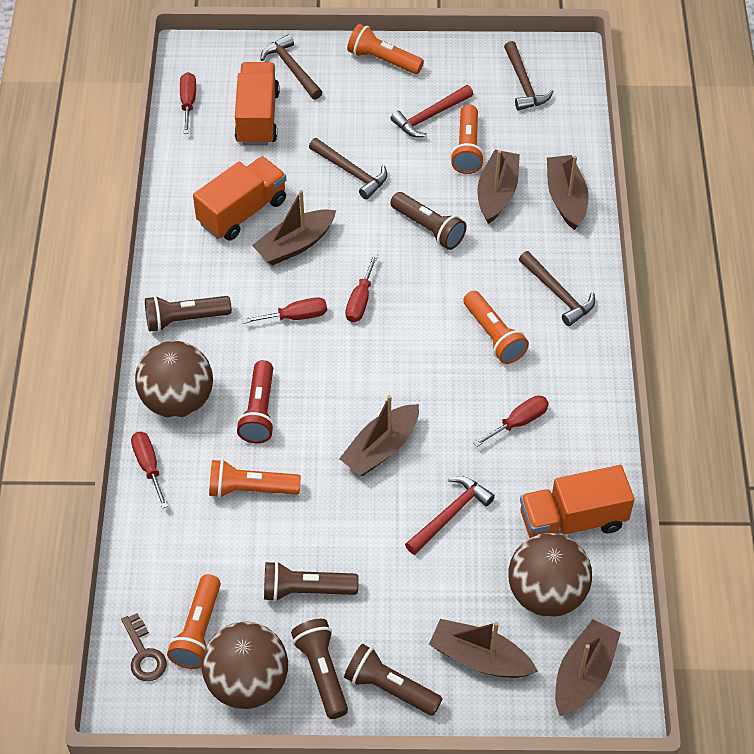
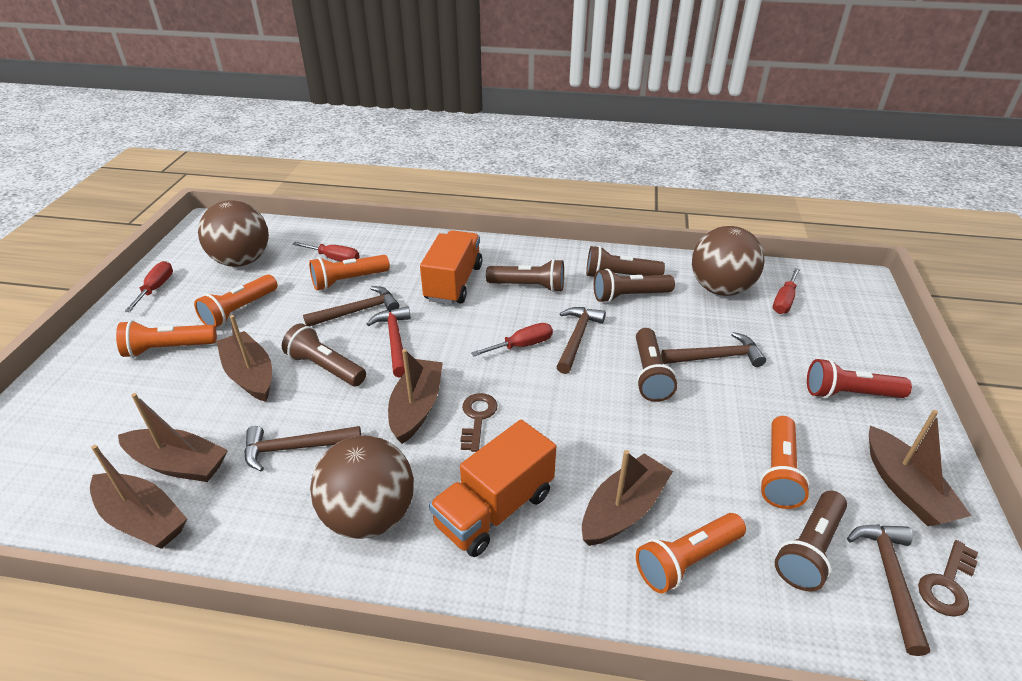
brown flashlight: [145,296,232,332] [264,561,359,602] [291,619,348,719] [344,644,443,716] [390,192,467,250] = 5 -> [282,323,366,386] [486,259,564,292] [586,246,665,277] [594,269,675,303] [636,328,677,402] [775,491,847,591] = 6
brown hammer: [260,34,322,100] [309,138,387,199] [504,41,554,111] [519,251,595,326] = 4 -> [244,426,361,472] [303,286,399,326] [556,307,606,374] [661,332,766,367] [847,524,930,656] = 5
brown key: [121,613,167,681] = 1 -> [460,393,498,452] [918,540,978,617] = 2
orange truck: [193,156,286,241] [234,62,280,146] [520,465,635,538] = 3 -> [420,230,482,305] [429,420,556,557] = 2
red hammer: [390,85,473,138] [405,476,495,555] = 2 -> [367,306,411,378] = 1
red screwdriver: [131,432,168,509] [180,72,196,134] [242,297,327,324] [345,254,378,322] [473,395,549,447] = 5 -> [125,261,173,312] [292,242,359,262] [471,323,553,357] [773,268,800,314] = 4

